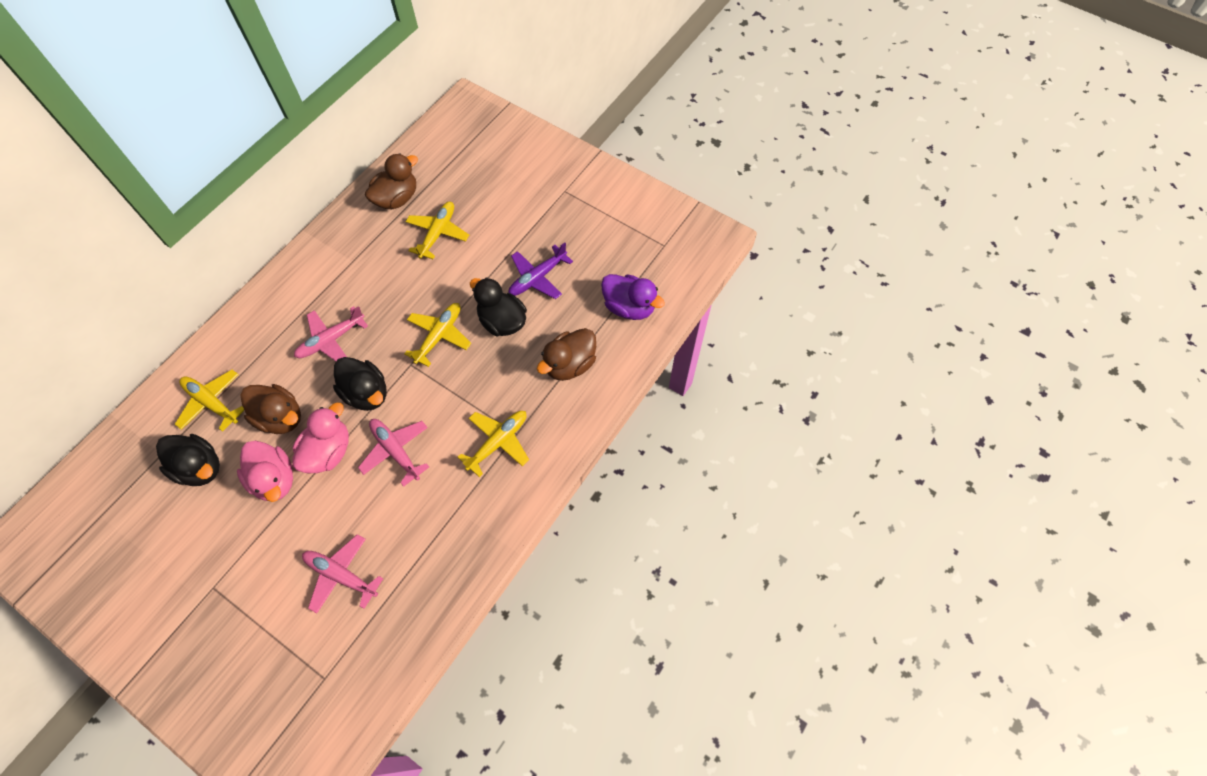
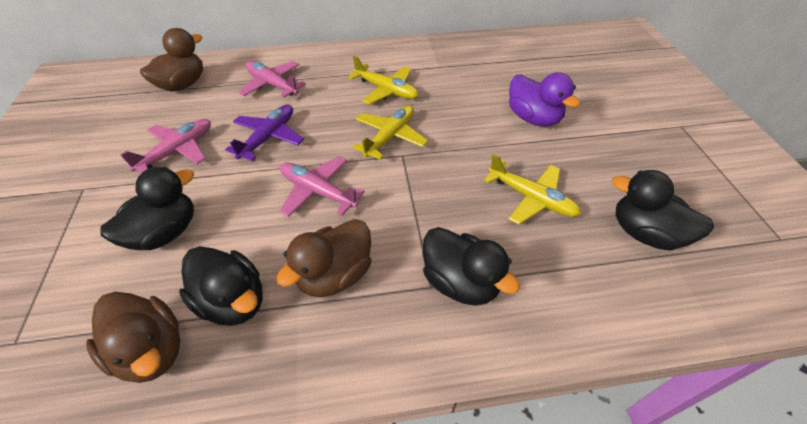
black duck: [156,434,220,486] [333,357,387,411] [470,277,527,336] = 3 -> [101,167,194,250] [179,246,263,326] [423,227,520,306] [612,170,714,251] = 4
pink duck: [237,441,293,502] [293,402,349,473] = 2 -> none = 0
yellow plane: [175,370,244,432] [404,303,471,367] [405,202,469,259] [458,411,529,477] = 4 -> [348,56,418,105] [352,105,428,160] [484,154,581,225] = 3

